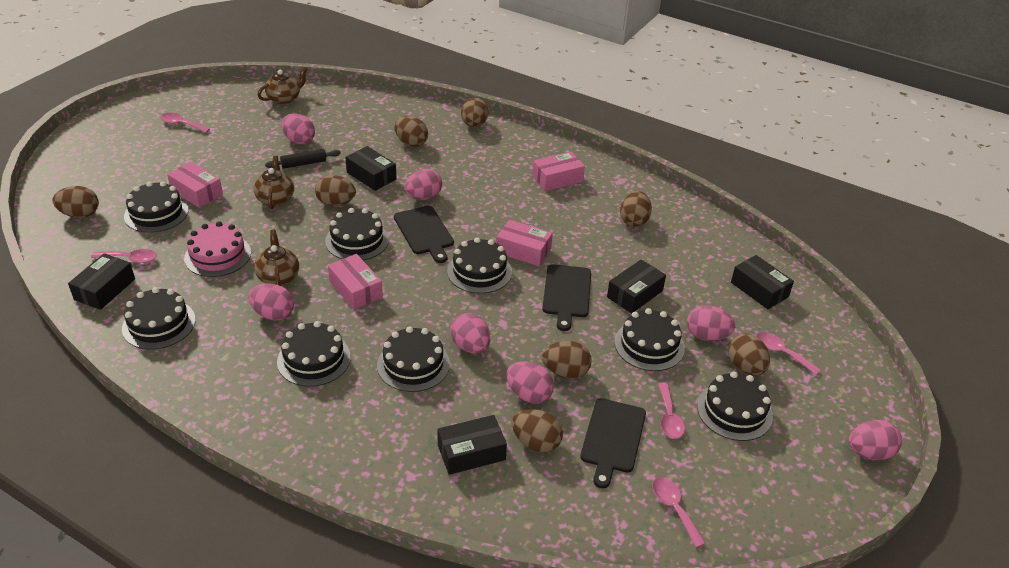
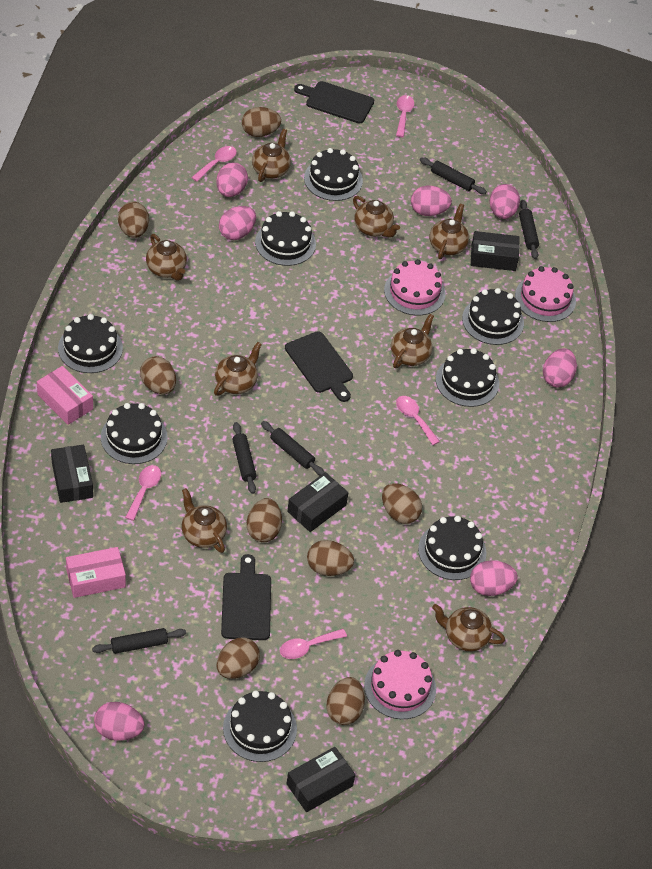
black box: [68,253,135,310] [345,146,397,191] [437,415,507,475] [607,260,666,313] [731,255,794,309] = 5 -> [51,445,93,503] [287,472,348,532] [287,747,355,812] [471,231,520,271] = 4
black rolling pin: [265,149,341,169] = 1 -> [92,628,186,654] [232,422,256,494] [261,421,325,476] [420,157,487,194] [519,200,539,259] = 5
brown teapot: [254,156,294,209] [254,230,299,286] [257,67,308,104] = 3 -> [146,234,187,281] [182,488,227,553] [214,342,262,396] [252,129,291,182] [353,196,400,238] [391,314,434,368] [430,204,469,259] [432,604,505,651] = 8
pink box: [167,162,223,208] [328,254,383,310] [496,220,553,266] [532,152,585,191] = 4 -> [37,366,93,425] [66,547,126,598] = 2
pink cake: [184,221,251,277] = 1 -> [364,650,436,719] [384,259,446,316] [515,266,576,322] = 3

